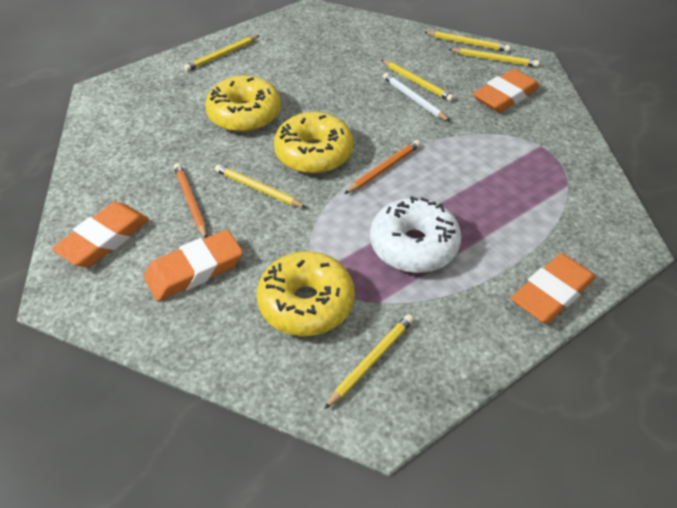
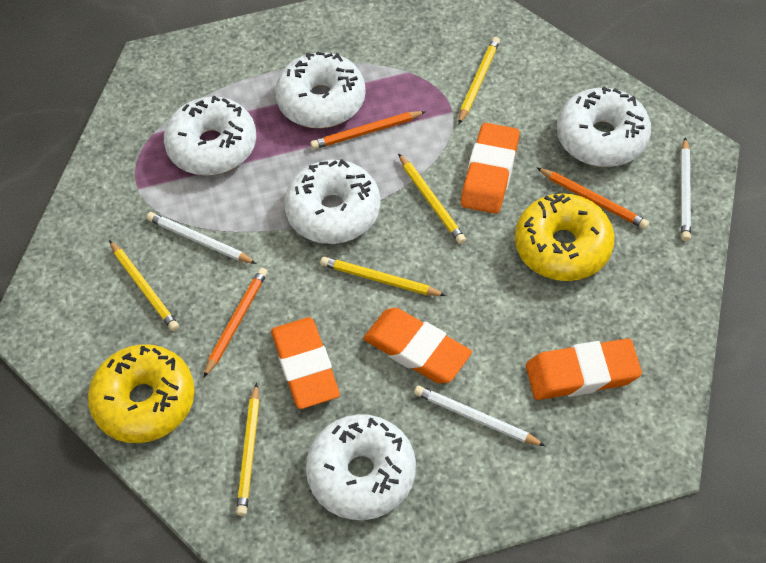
orange pencil: [174,163,207,238] [344,140,420,194] = 2 -> [203,268,268,378] [310,111,426,149] [537,168,649,229] = 3
white donut: [370,196,462,273] = 1 -> [164,96,256,176] [275,52,366,128] [284,159,380,244] [306,414,416,520] [557,87,651,167] = 5
white pencil: [383,72,450,122] = 1 -> [147,212,257,264] [414,386,545,446] [681,137,691,241] = 3
yellow donut: [205,75,281,132] [257,251,355,336] [274,112,354,174] = 3 -> [88,344,195,443] [515,193,615,281] = 2
yellow pencil: [184,35,260,71] [215,164,307,208] [324,314,414,409] [381,60,454,102] [424,31,511,52] [449,48,539,67] = 6 -> [109,240,179,331] [236,383,259,516] [320,256,446,296] [398,153,466,244] [458,37,500,125] = 5

